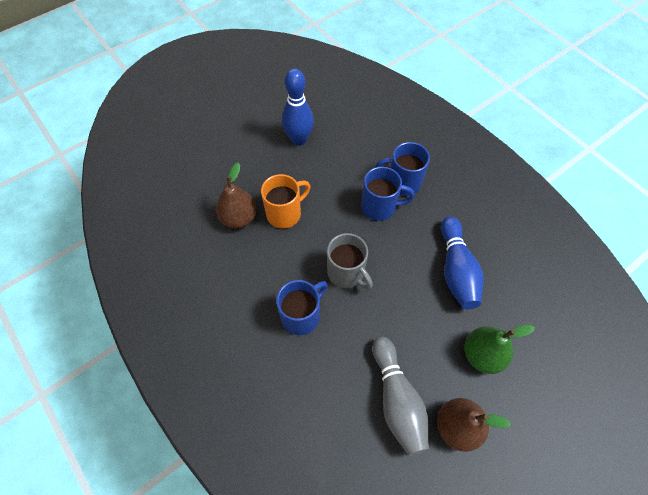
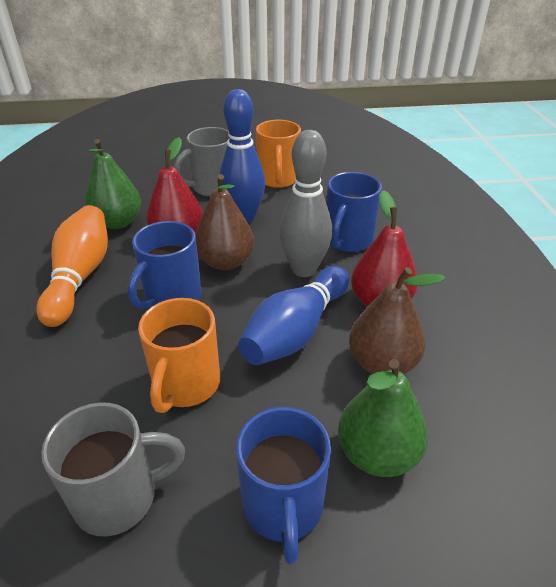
green pear: [465,325,535,374] = 1 -> [85,139,141,229] [338,359,428,477] = 2
grey mug: [327,233,373,290] = 1 -> [41,402,185,536] [174,127,229,197] = 2
orange bowling pin: none = 0 -> [36,205,108,327] = 1
orange mug: [261,174,311,229] = 1 -> [138,298,220,413] [256,120,301,188] = 2
red pear: none = 0 -> [146,137,203,233] [351,190,418,307] = 2

